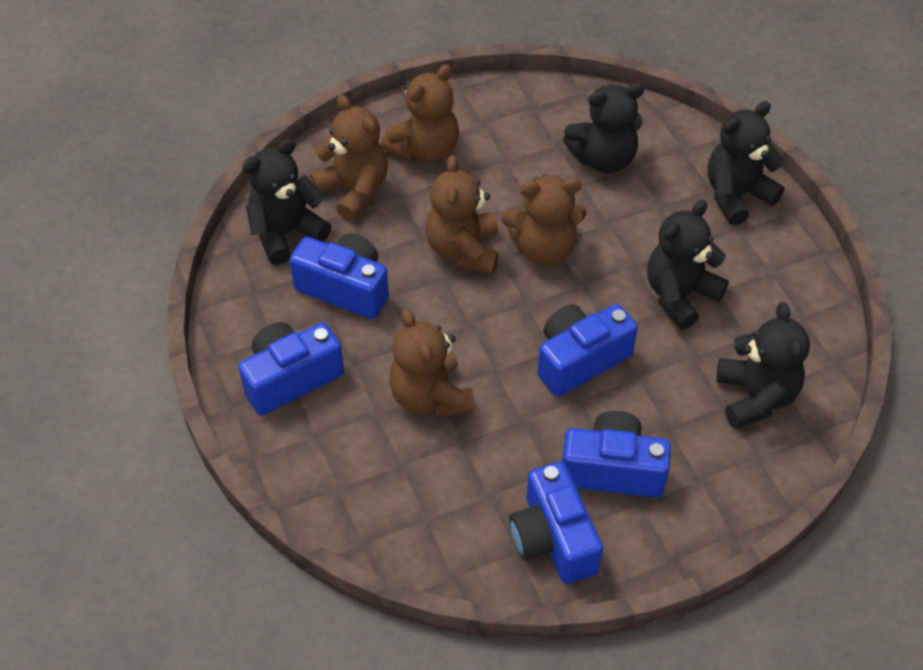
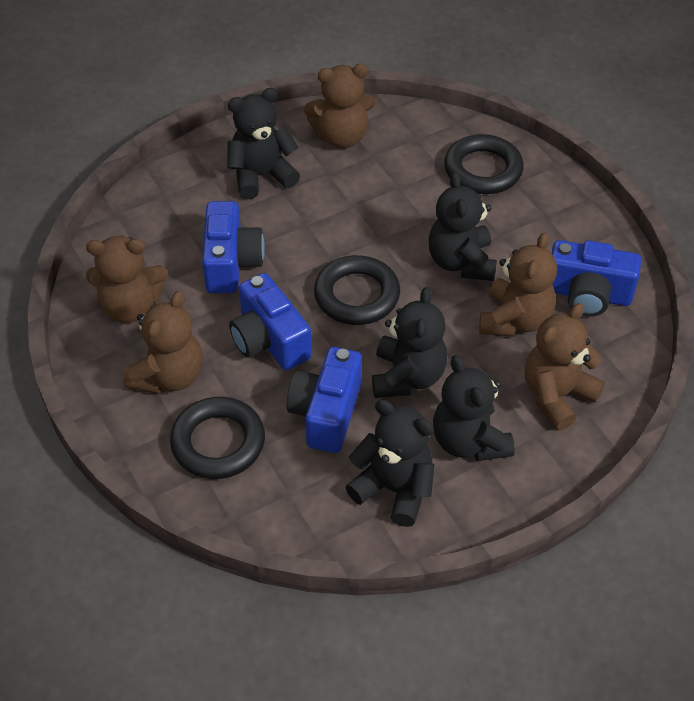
black ring: none = 0 -> [170,397,265,479] [314,255,400,325] [444,134,524,194] = 3
blue camera: [238,322,344,415] [289,233,389,319] [509,461,603,584] [538,304,638,397] [562,411,671,498] = 5 -> [202,201,265,293] [229,273,312,370] [287,347,362,453] [551,240,641,317] = 4

